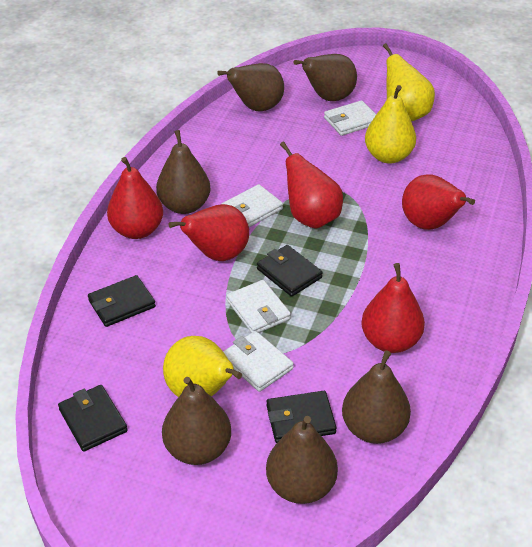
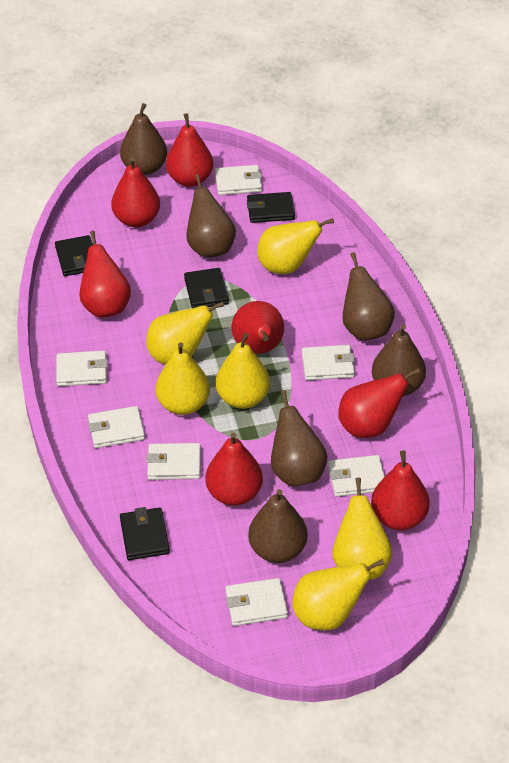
red pear: [107,157,163,239] [168,204,249,261] [280,141,343,229] [361,263,425,353] [402,174,475,230] = 5 -> [79,231,131,318] [111,157,160,227] [166,113,213,187] [205,432,263,506] [232,301,284,354] [338,368,420,438] [371,450,430,530] = 7
white wallet: [222,184,283,227] [223,331,294,392] [227,280,291,333] [324,100,376,136] = 4 -> [56,350,107,386] [88,406,145,448] [146,443,201,480] [215,165,262,195] [225,578,288,626] [302,345,355,380] [328,455,385,497] = 7
yellow pear: [163,336,242,397] [365,85,416,164] [383,43,435,121] = 3 -> [146,301,224,365] [155,342,210,415] [216,333,270,409] [257,218,334,274] [292,559,385,630] [332,478,392,580] = 6

